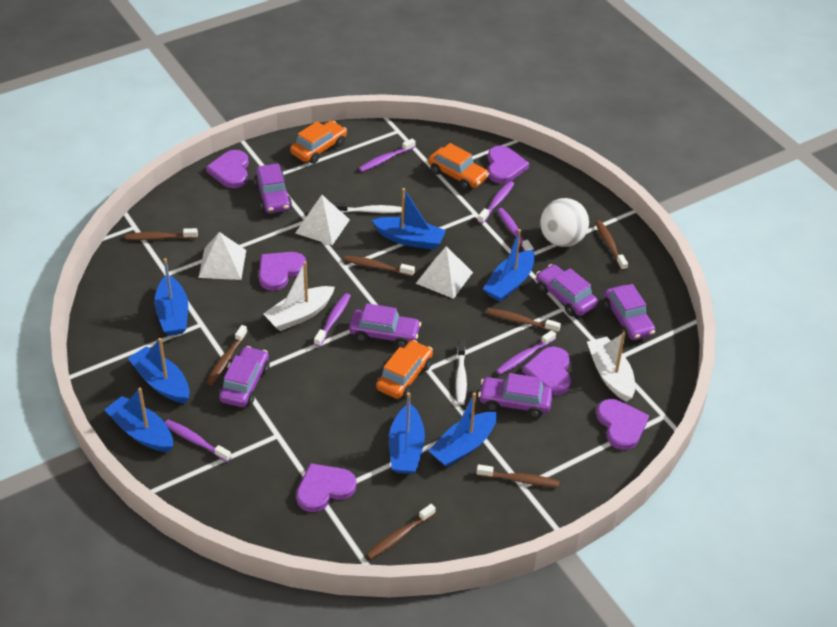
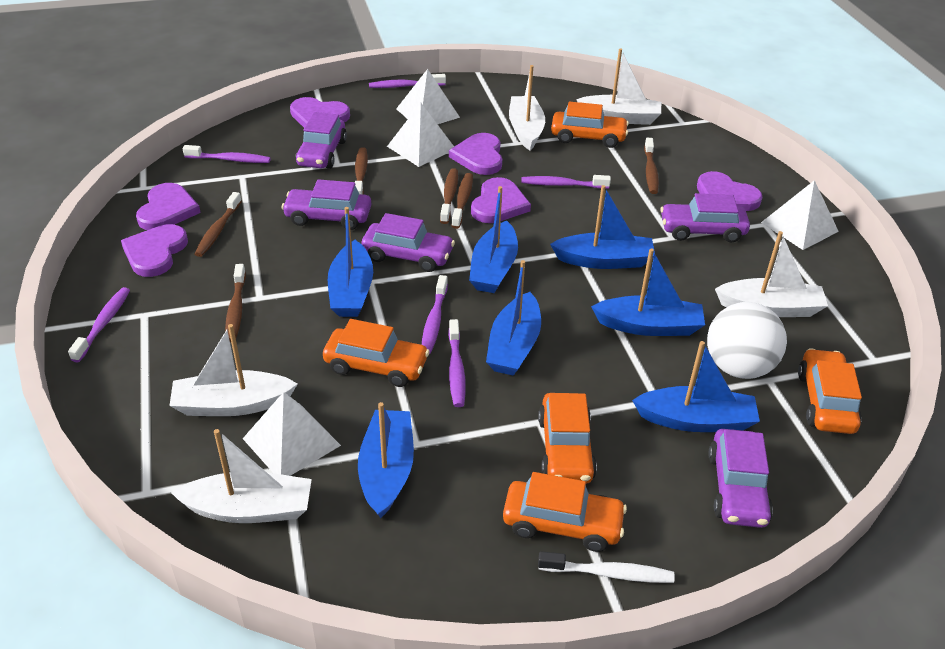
brown toothbrush: [125,228,198,240] [207,325,248,385] [344,255,415,277] [366,504,436,560] [476,464,559,487] [487,308,561,333] [595,220,628,271] = 7 -> [194,192,242,257] [225,264,246,342] [355,147,368,195] [440,168,458,224] [451,173,473,229] [644,138,659,194] = 6
orange car: [290,121,347,164] [376,340,433,399] [428,143,489,190] = 3 -> [323,319,430,387] [503,472,627,552] [538,393,597,484] [551,102,629,148] [798,348,862,434] = 5
purple car: [219,346,270,407] [254,163,292,213] [349,303,421,348] [478,373,553,418] [536,264,598,316] [604,284,655,340] = 6 -> [282,179,371,230] [295,112,347,169] [361,213,455,272] [660,193,750,242] [708,429,773,528] = 5
white boat: [263,262,335,331] [587,332,635,402] = 2 -> [169,324,297,416] [171,429,312,523] [509,65,545,151] [576,49,661,125] [715,231,828,317] = 5
white pyramid: [199,232,246,280] [295,195,350,245] [416,246,473,299] = 3 -> [243,392,341,476] [387,103,454,167] [396,69,460,124] [761,180,839,250] = 4
white toothbrush: [334,202,402,213] [456,340,467,405] = 2 -> [538,551,675,583] = 1

